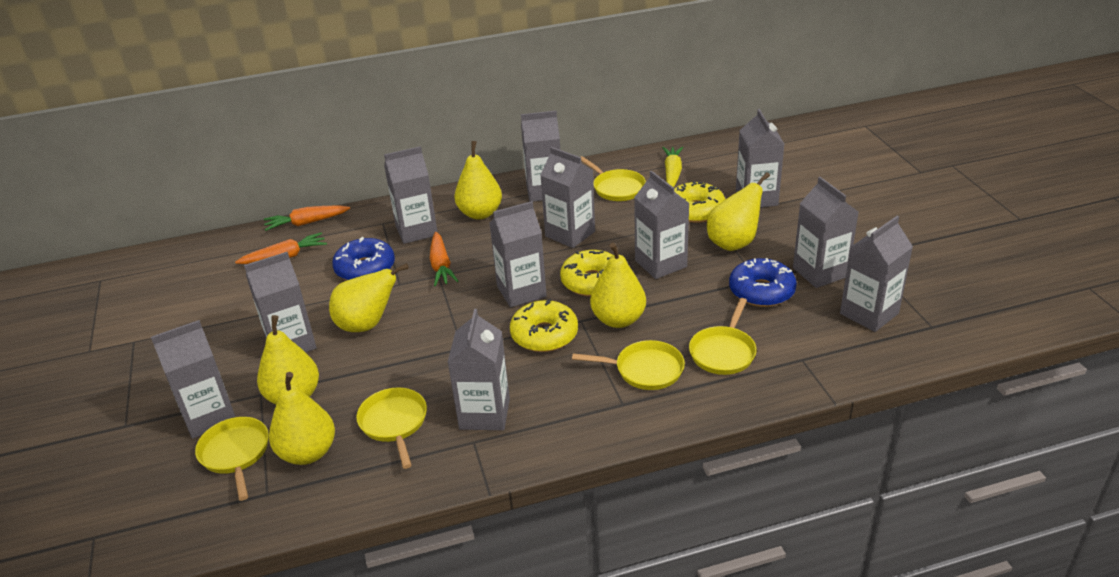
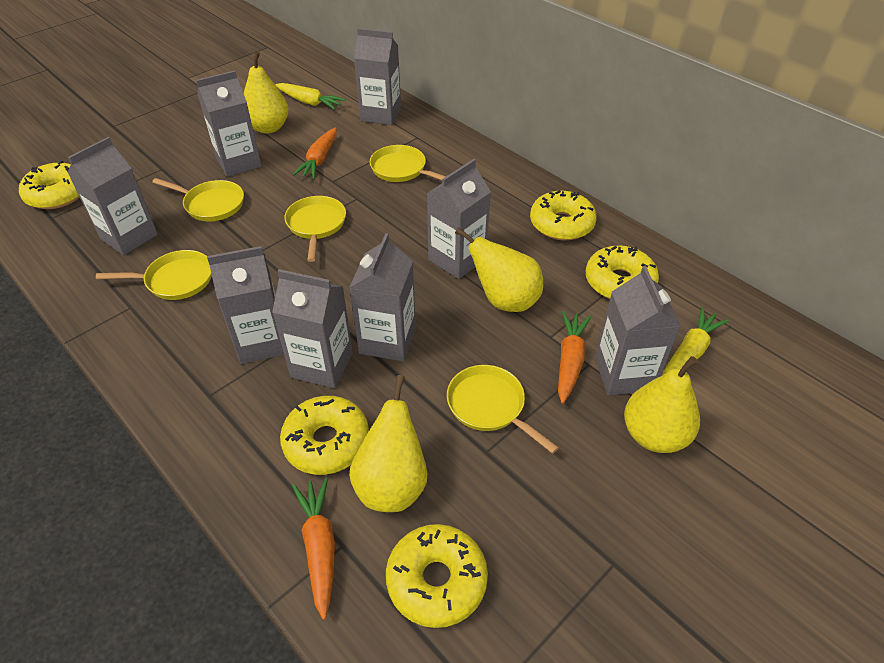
blue donut: [332,237,395,280] [729,258,797,307] = 2 -> none = 0
grey carton: [151,320,235,439] [244,252,317,353] [384,146,438,244] [447,309,510,430] [489,201,547,307] [521,111,560,202] [540,147,595,248] [634,171,690,279] [736,109,785,207] [793,177,859,288] [840,216,913,332] = 11 -> [67,137,158,255] [196,71,261,177] [207,246,284,364] [272,269,353,388] [349,233,416,361] [354,28,401,125] [427,159,491,279] [595,266,681,395] = 8
yellow carrot: [662,147,683,187] = 1 -> [275,83,346,110] [662,307,729,376] = 2
yellow donut: [510,299,578,352] [560,250,613,297] [674,181,725,223] = 3 -> [19,161,80,209] [280,396,369,475] [386,524,488,628] [530,190,597,240] [586,245,659,299] = 5
yellow pear: [257,315,319,405] [269,372,335,465] [329,263,409,332] [454,141,502,220] [590,243,646,328] [707,172,770,251] = 6 -> [244,51,289,134] [349,375,427,512] [455,227,543,312] [624,356,700,453] = 4

